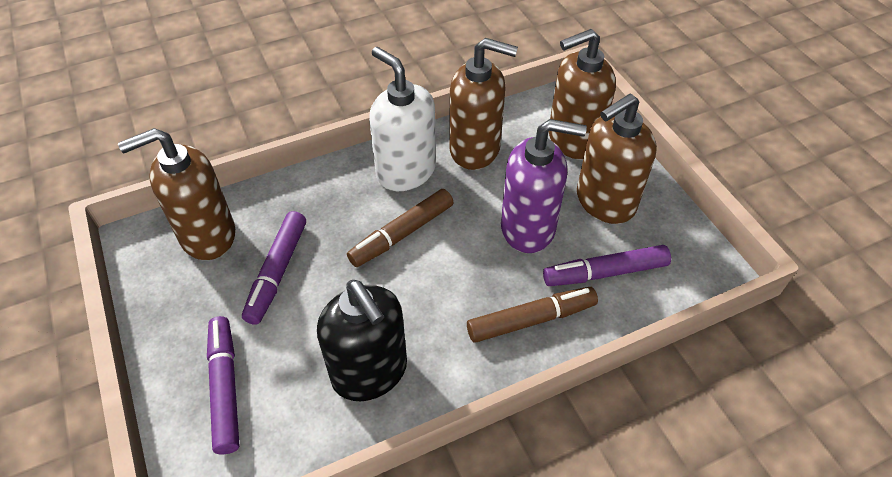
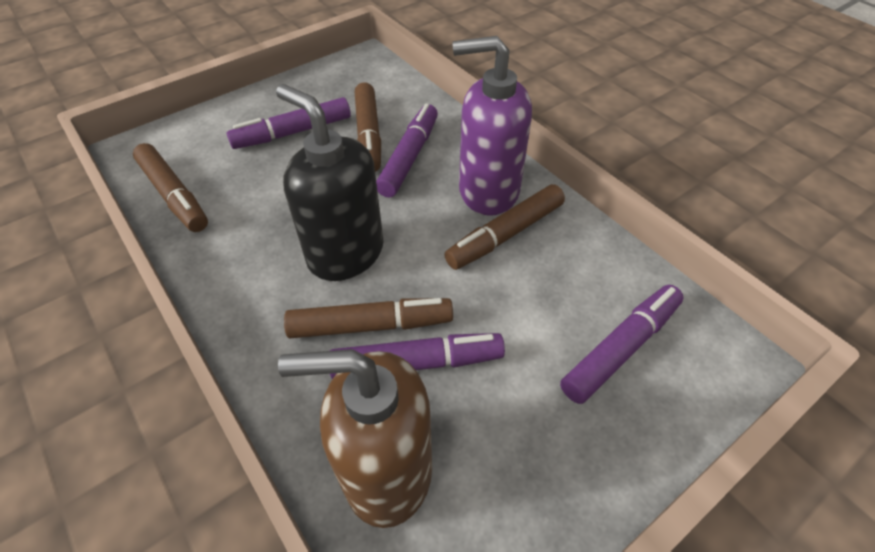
brown marker: [347,189,454,267] [467,287,598,343] = 2 -> [133,143,208,232] [284,298,453,338] [355,82,381,172] [444,184,565,270] = 4
brown soap dispenser: [118,128,235,260] [449,38,518,170] [549,29,616,160] [577,94,657,224] = 4 -> [278,349,432,528] = 1
purple marker: [207,316,240,454] [242,211,306,325] [543,245,671,286] = 3 -> [226,97,351,149] [330,333,505,379] [376,104,438,197] [560,285,684,404] = 4
white soap dispenser: [369,47,436,191] = 1 -> none = 0

